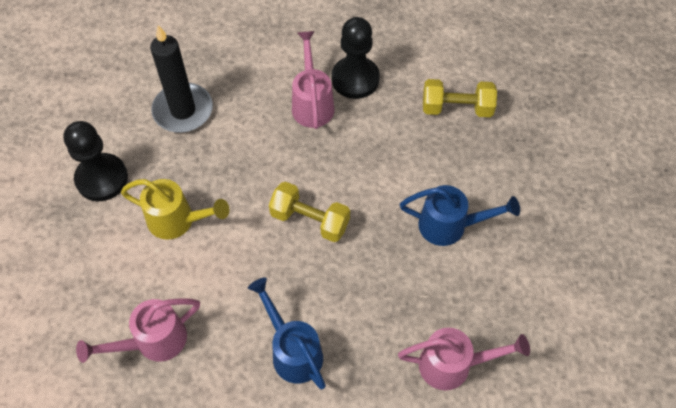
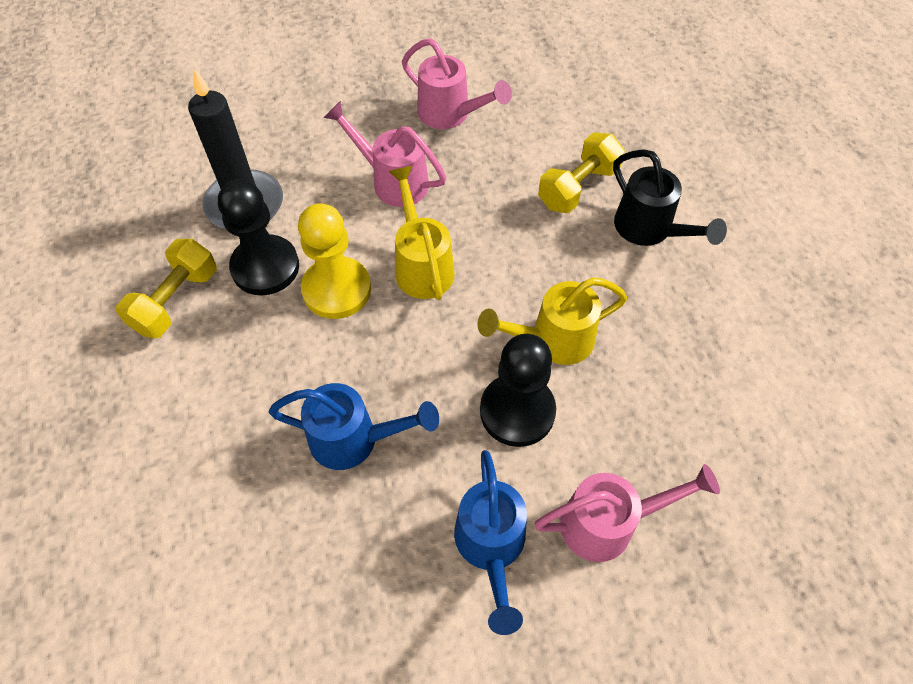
black watering can: none = 0 -> [613,149,727,246] = 1
yellow pawn: none = 0 -> [298,203,371,319] = 1
yellow watering can: [121,179,230,240] = 1 -> [388,166,454,300] [478,277,627,365] = 2

